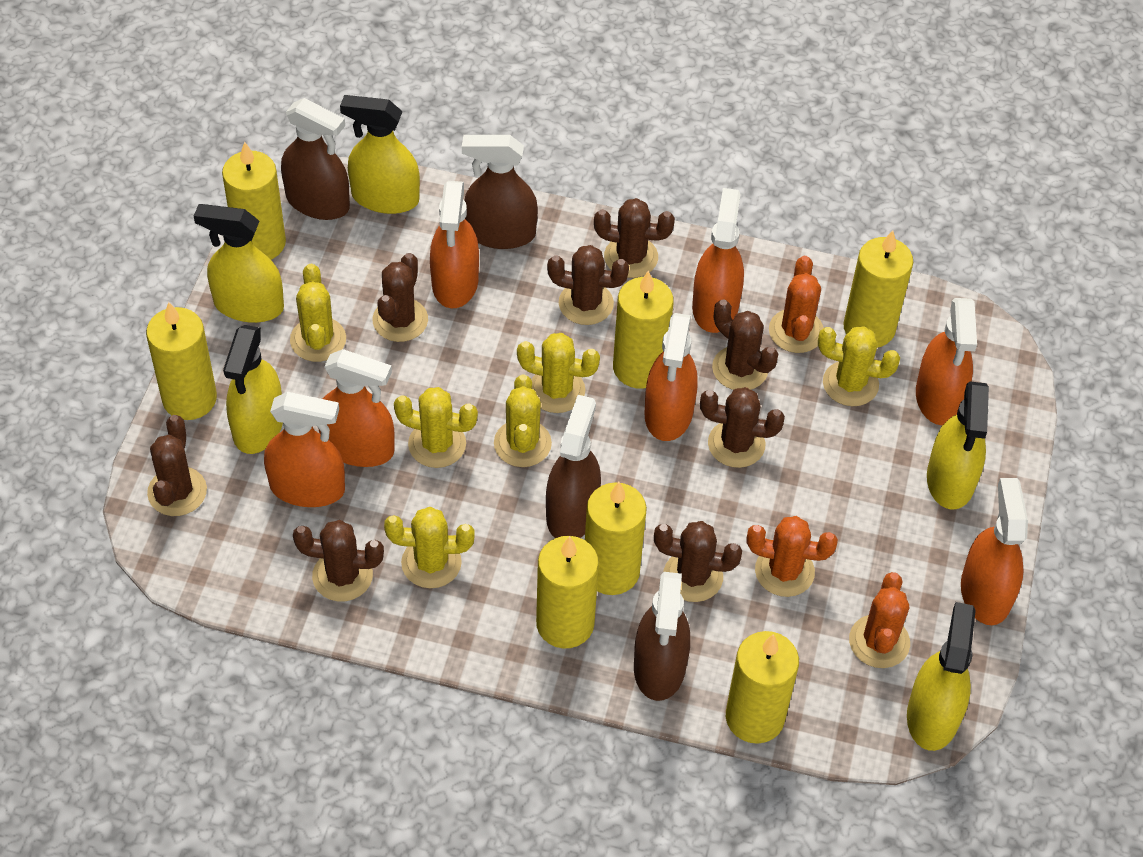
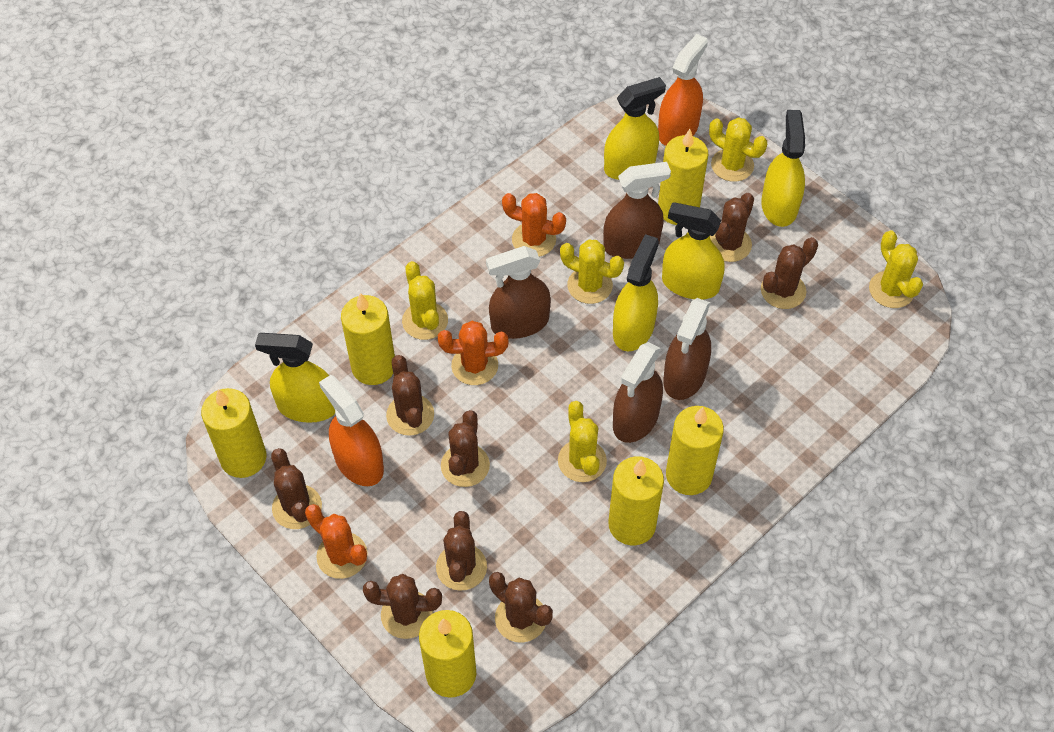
orange spray bottle: [264,392,345,507] [318,349,395,467] [430,181,479,308] [644,313,698,441] [692,188,744,333] [916,298,977,425] [961,478,1028,625] = 7 -> [319,375,384,486] [658,34,708,146] = 2
yellow cactus: [290,264,346,362] [384,507,475,588] [394,387,478,468] [494,374,552,467] [517,333,600,413] [818,326,900,406] = 6 -> [402,261,448,340] [558,401,607,482] [560,240,624,304] [709,117,767,182] [869,230,923,308] = 5
yellow candle: [146,302,217,420] [222,142,286,259] [536,536,599,648] [585,482,647,595] [613,271,674,389] [726,631,799,744] [843,230,913,348] = 7 -> [201,388,266,478] [341,293,395,385] [419,610,476,698] [609,456,664,545] [658,129,708,225] [666,406,724,495] = 6

